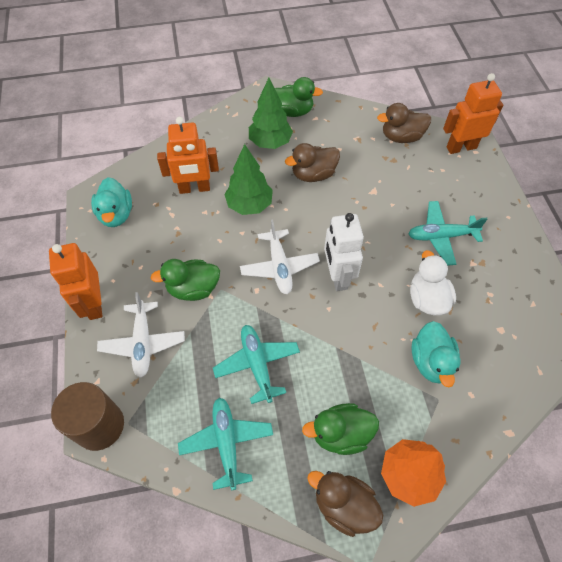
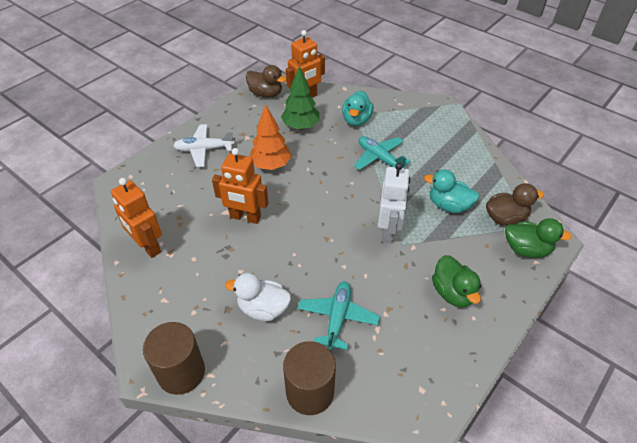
brown cylinder: [51,382,124,451] = 1 -> [143,322,205,395] [283,341,336,415] = 2
brown duck: [285,143,340,182] [307,471,383,537] [377,103,431,143] = 3 -> [246,65,286,98] [486,183,544,226] = 2
green duck: [151,259,220,301] [275,77,323,117] [302,403,379,455] = 3 -> [432,255,481,308] [505,218,572,258] = 2
green tree: [224,144,273,215] [249,78,293,149] = 2 -> [281,66,320,130] = 1
turquoise plane: [178,398,273,490] [213,325,300,404] [408,201,487,266] = 3 -> [297,281,380,351] [354,136,411,170] = 2
white plane: [97,292,185,378] [240,220,320,294] = 2 -> [173,124,235,167] = 1

